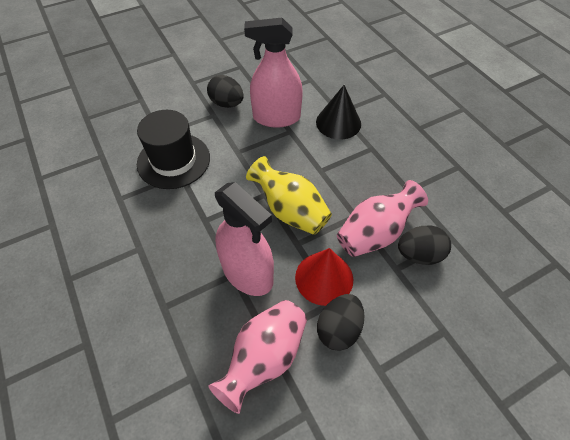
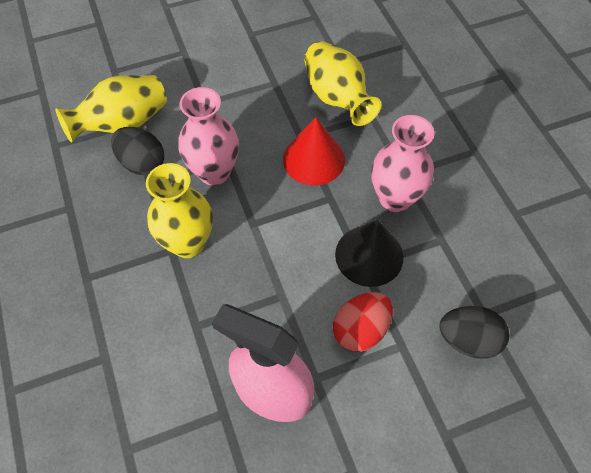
black egg: [207,75,244,108] [317,294,364,351] [398,226,451,265] = 3 -> [111,127,164,175] [439,306,509,359] = 2
black hat: [137,110,210,189] = 1 -> none = 0
pink spray bottle: [215,182,274,296] [244,18,303,128] = 2 -> [212,304,314,422] = 1
red egg: none = 0 -> [333,292,393,352] = 1
yellow vase: [246,156,332,235] = 1 -> [55,75,167,143] [146,163,213,258] [304,41,381,126] = 3

